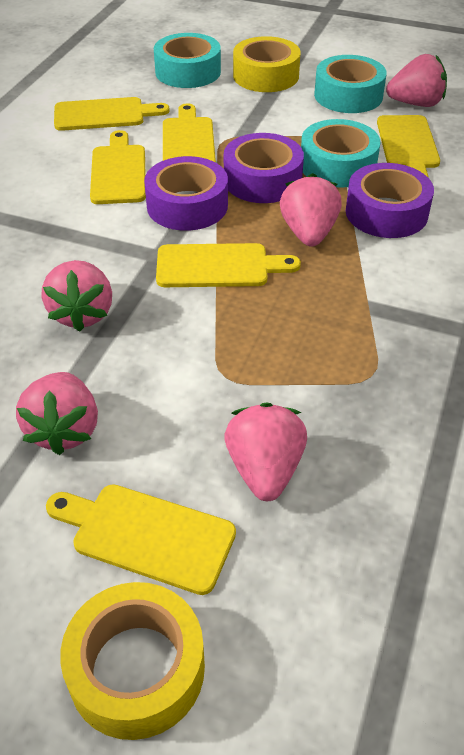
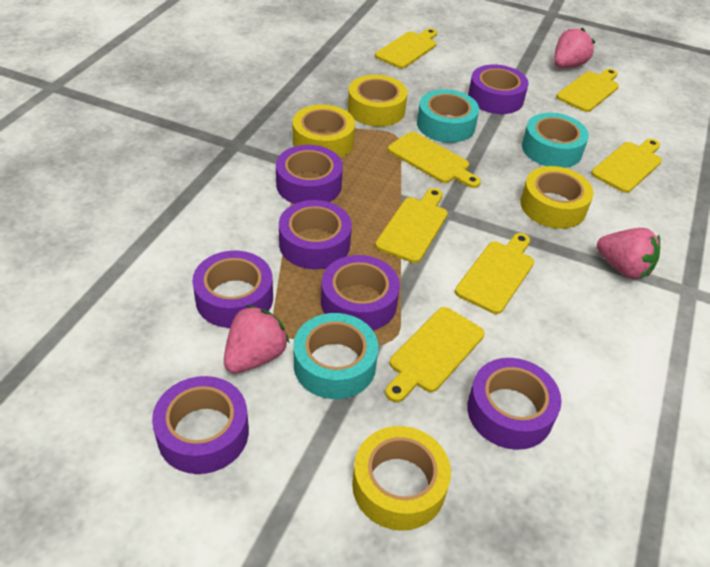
pink strawberry: [16,372,98,455] [42,260,112,332] [225,402,307,501] [280,173,342,247] [386,54,447,107] = 5 -> [224,305,289,373] [554,28,595,68] [597,228,660,279] = 3
purple tape: [144,156,228,231] [224,133,304,203] [346,163,434,238] = 3 -> [152,376,249,474] [192,251,273,328] [276,145,343,204] [279,200,352,269] [321,255,400,330] [467,358,562,450] [468,64,528,114] = 7
yellow cutting board: [46,484,236,595] [54,97,170,131] [90,130,146,204] [156,243,301,287] [163,103,216,163] [377,115,440,177] = 6 -> [375,28,437,69] [375,188,448,263] [385,307,485,402] [388,132,481,188] [455,233,534,314] [556,69,619,112] [591,139,662,193] = 7
yellow tape: [60,582,205,740] [233,36,301,92] = 2 -> [293,105,355,158] [348,75,407,127] [352,426,451,531] [520,166,594,229] = 4

